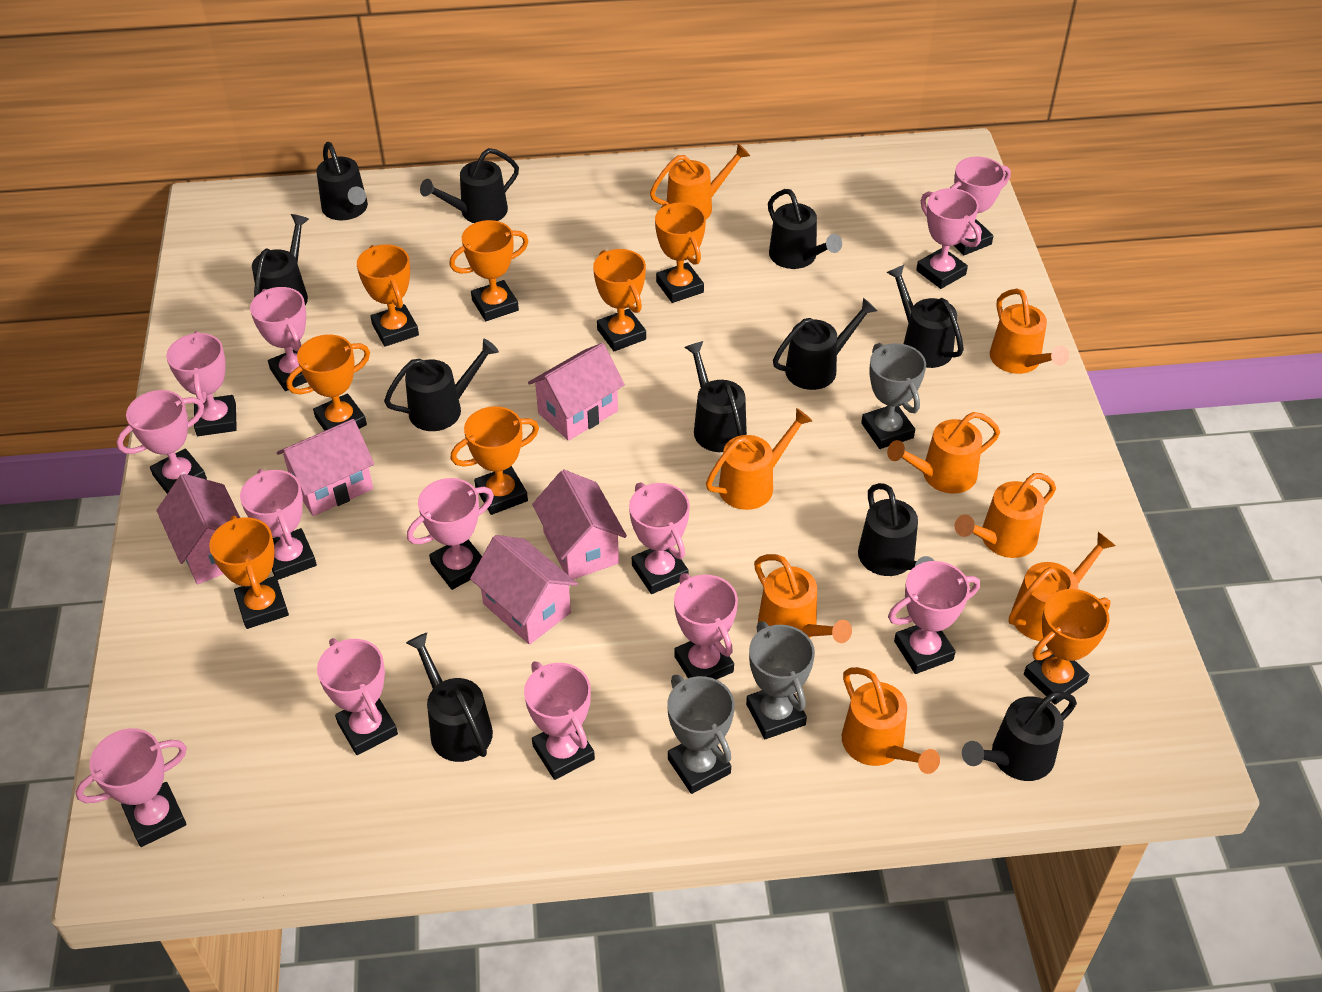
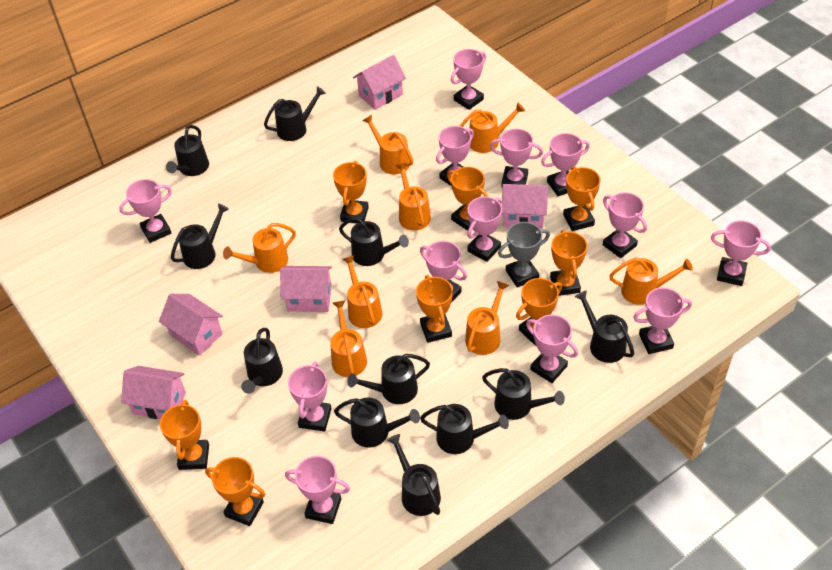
grey trophy: [667,675,735,794] [746,621,815,739] [861,343,926,449] = 3 -> [498,222,550,287] = 1

